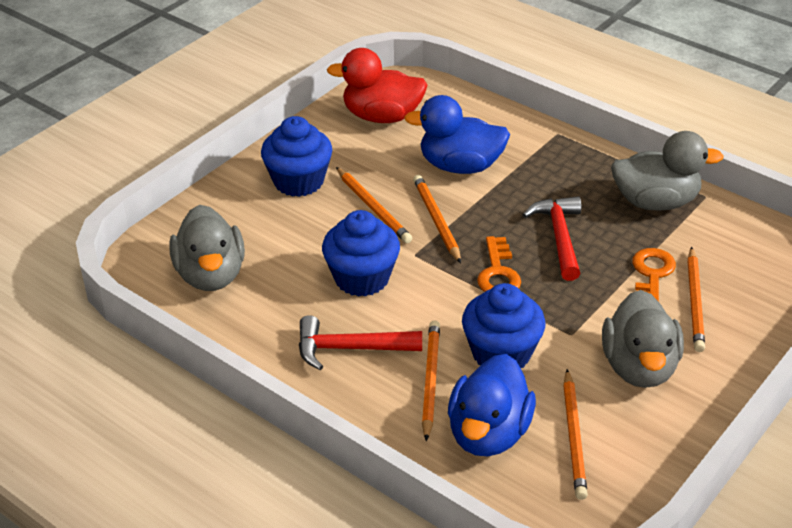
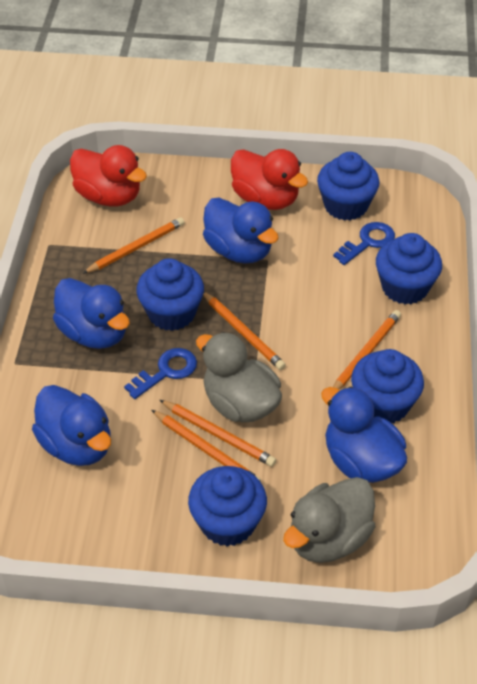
blue cupcake: [261,116,333,197] [322,210,400,297] [462,283,546,368] = 3 -> [136,258,204,331] [188,466,267,547] [317,152,380,221] [351,349,424,423] [376,233,442,304] = 5
blue duck: [404,95,510,174] [448,354,536,456] = 2 -> [32,385,111,466] [53,278,130,349] [203,198,279,264] [321,387,407,483] = 4
blue key: none = 0 -> [124,348,197,399] [333,222,395,265] = 2
grey duck: [169,205,245,291] [602,290,684,388] [611,131,724,211] = 3 -> [196,332,282,422] [283,477,375,563] = 2
orange key: [477,236,521,292] [632,248,676,302] = 2 -> none = 0
red duck: [327,48,428,123] = 1 -> [70,145,147,207] [231,149,308,210] = 2
red hammer: [299,315,422,370] [523,196,581,281] = 2 -> none = 0

